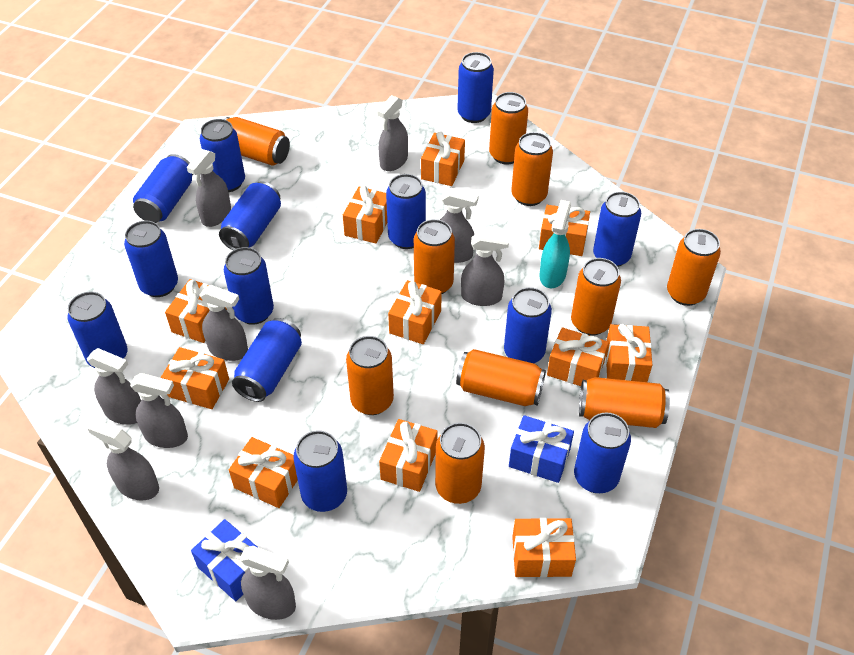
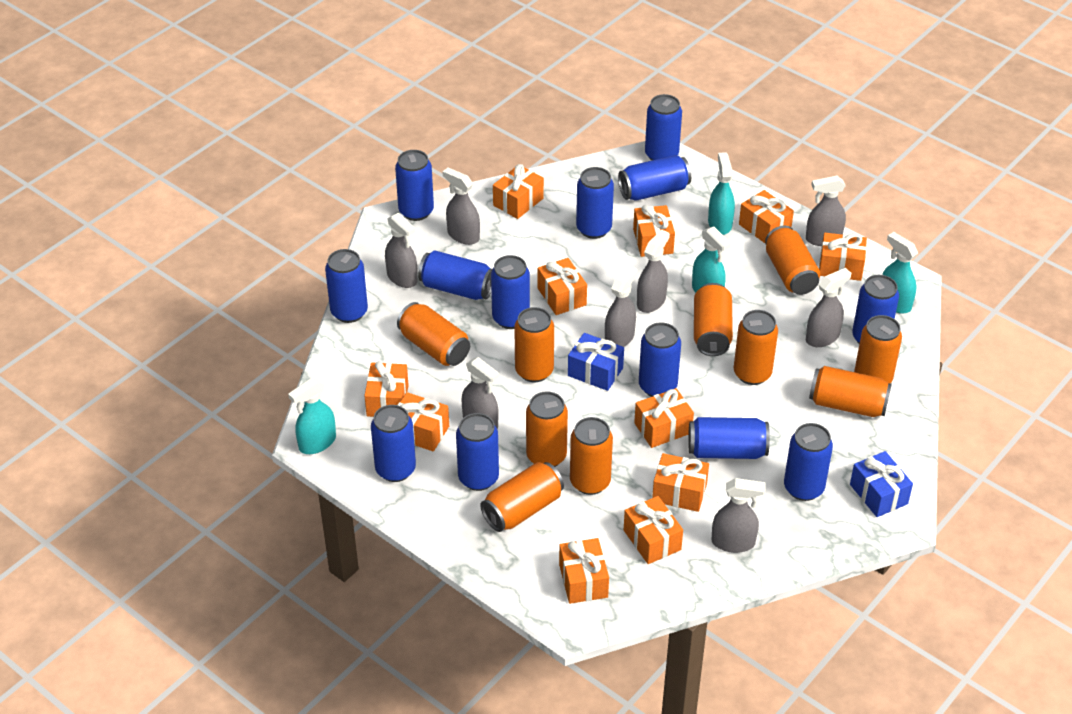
grey spray bottle: [87,348,141,425] [87,420,159,500] [130,373,188,448] [187,149,231,227] [200,284,248,361] [240,546,296,620] [377,95,408,171] [440,188,479,263] [461,231,509,306] = 9 -> [385,213,418,288] [442,168,480,245] [462,357,499,429] [605,265,637,347] [637,230,670,313] [712,478,766,553] [806,176,846,246] [806,268,851,347] = 8
turquoise spray bottle: [540,200,571,288] = 1 -> [288,378,336,454] [692,226,731,293] [708,152,735,235] [882,232,918,314] = 4

